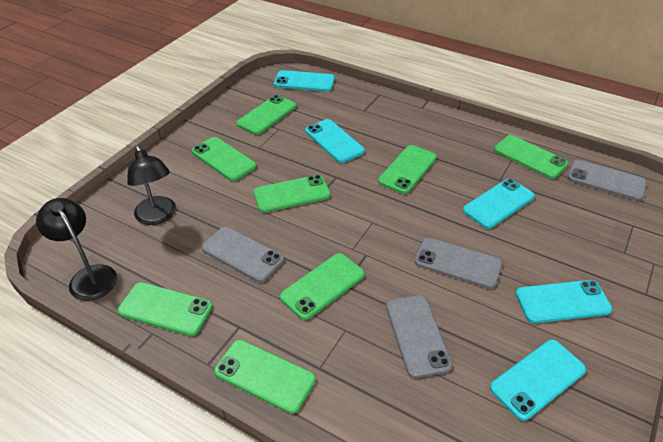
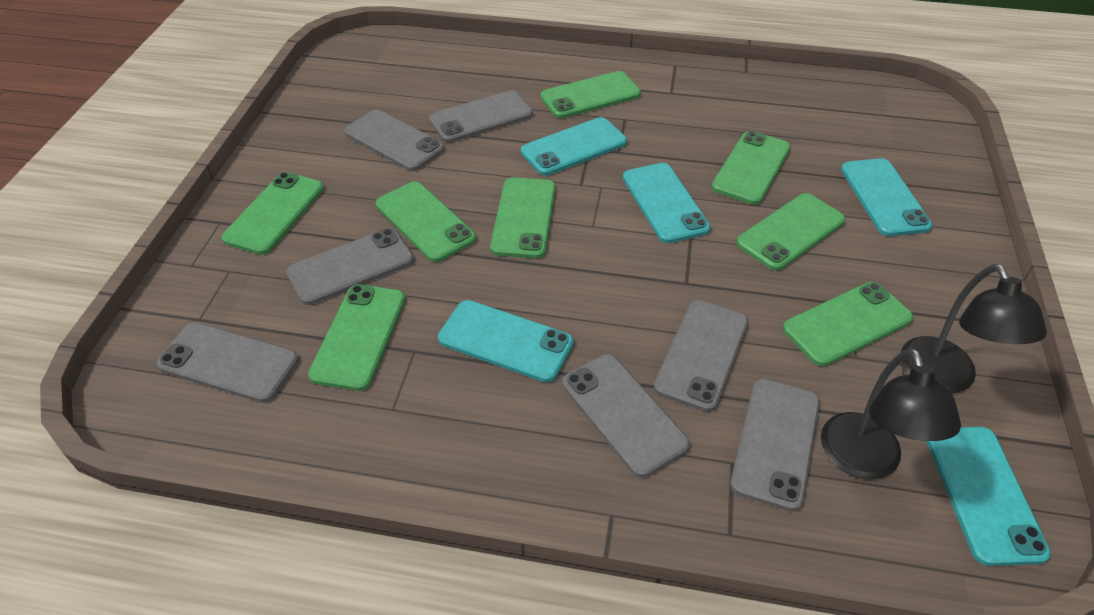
grey phone: [202,227,284,283] [386,295,452,378] [415,238,502,289] [568,160,647,201] = 4 -> [157,322,299,403] [286,228,414,305] [344,110,444,171] [429,90,533,143] [562,354,690,478] [654,300,748,412] [730,379,820,511] = 7

